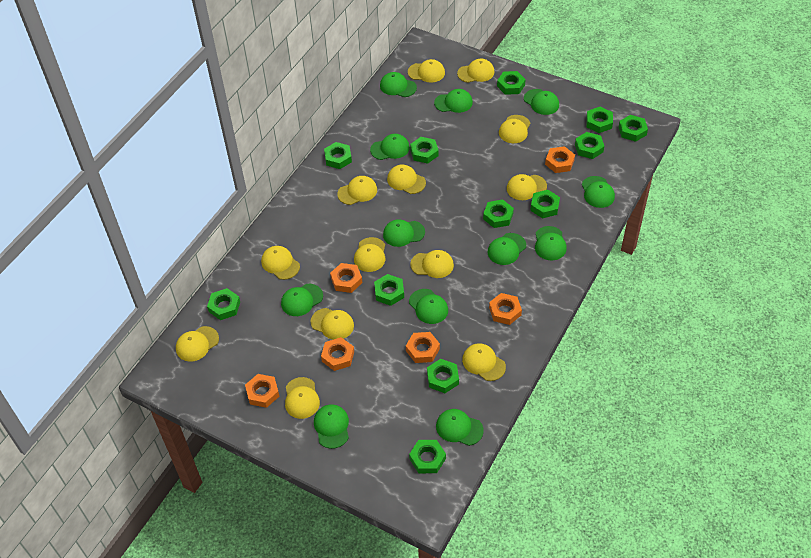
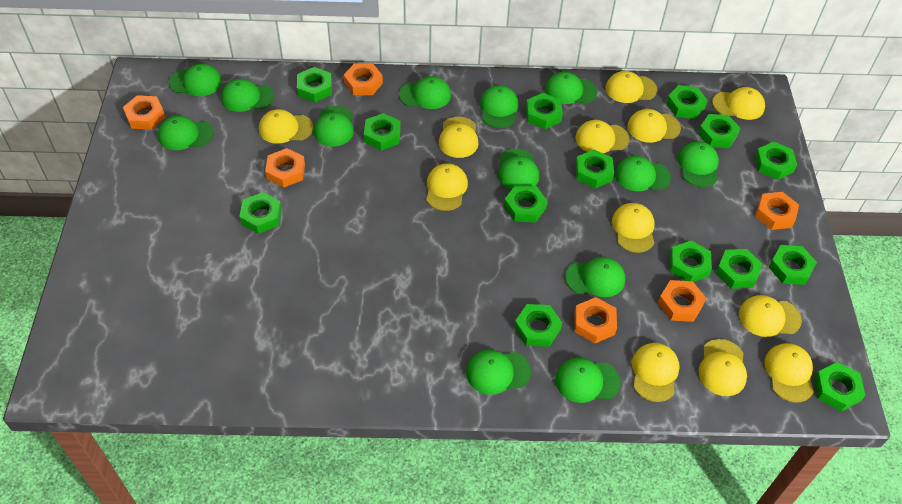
green cap: [281,284,323,316] [314,404,349,449] [370,134,410,160] [380,72,417,97] [383,219,425,247] [409,289,448,324] [434,89,473,113] [436,409,484,446] [488,233,526,265] [524,89,559,115] [535,226,567,261] [582,176,615,208] = 12 -> [158,116,214,150] [169,64,222,96] [221,79,275,112] [314,106,354,147] [399,76,451,109] [466,350,531,395] [480,85,518,128] [498,148,539,190] [545,72,597,104] [555,358,621,403] [565,257,625,297] [615,156,671,191] [678,141,719,187] = 13
green nut: [207,288,240,320] [324,142,352,169] [374,274,404,306] [409,440,446,473] [410,137,439,164] [427,359,459,393] [483,200,514,228] [497,71,526,95] [530,190,560,218] [575,132,604,159] [586,107,613,133] [619,115,648,142] = 12 -> [239,192,282,234] [297,67,332,102] [364,113,401,151] [504,185,547,223] [514,304,562,347] [526,93,563,129] [575,150,614,188] [666,85,708,119] [670,240,712,282] [698,114,741,148] [716,249,763,289] [755,141,797,180] [769,245,817,285] [814,362,865,411] = 14
yellow cap: [176,326,219,362] [261,246,300,280] [285,377,320,419] [311,308,354,340] [337,176,377,205] [354,237,385,272] [387,164,426,194] [408,59,445,83] [410,250,454,278] [457,59,494,83] [462,343,506,381] [499,115,530,143] [507,174,547,200] = 13 -> [259,109,313,144] [426,163,468,211] [439,117,479,158] [576,120,629,153] [606,71,657,103] [612,203,654,253] [627,109,681,143] [632,343,680,402] [699,339,747,396] [712,87,765,120] [739,295,802,337] [764,343,814,403] = 12

